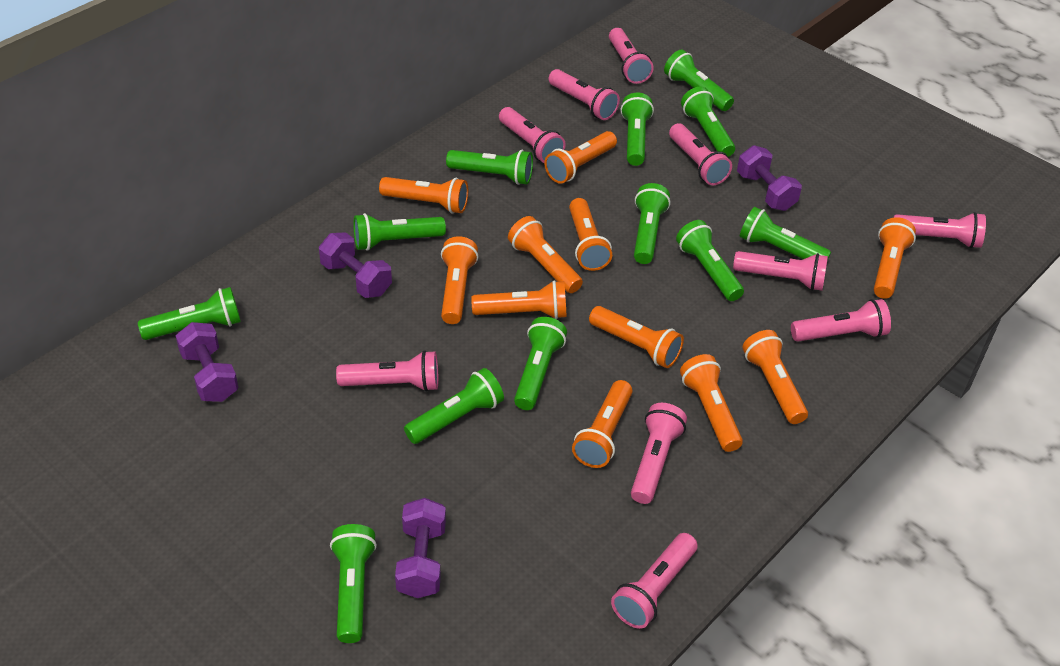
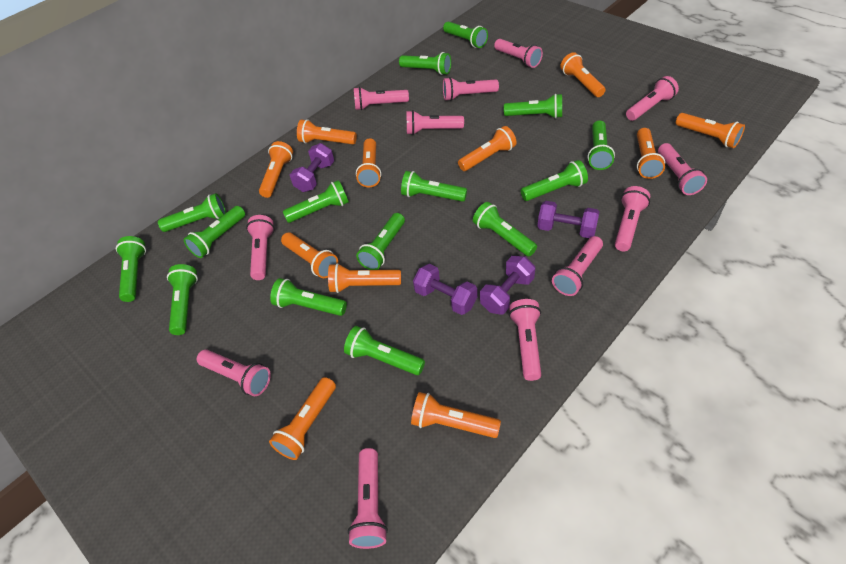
green flashlight: [138,287,241,340] [330,524,377,643] [353,213,446,251] [404,368,504,444] [446,150,533,185] [514,317,567,410] [621,93,654,166] [634,183,670,264] [664,50,734,111] [676,220,744,301] [681,86,735,157] [740,207,831,261] = 12 -> [116,236,146,302] [158,193,226,232] [167,264,198,335] [184,206,245,258] [270,278,347,316] [283,180,349,223] [344,326,425,375] [356,213,405,270] [399,52,451,75] [401,171,467,202] [443,22,488,48] [473,202,537,256] [504,94,562,119] [521,160,588,201] [588,120,615,170] = 15
pink flashlight: [336,350,438,392] [499,107,566,163] [549,69,620,120] [609,28,653,84] [611,533,698,629] [631,403,687,504] [669,123,732,185] [733,251,828,291] [791,299,891,342] [893,212,986,248] = 10 -> [197,349,271,396] [246,215,275,280] [348,448,388,549] [354,87,409,110] [407,110,464,135] [443,77,499,101] [494,39,543,68] [509,299,541,381] [552,236,603,296] [615,186,650,251] [626,76,679,121] [658,143,707,195] = 12

